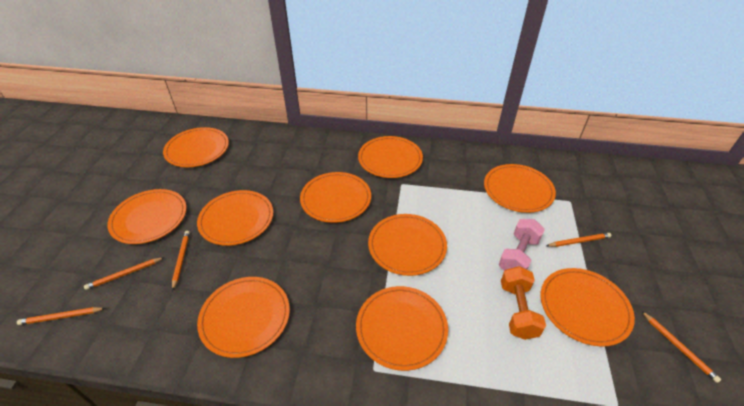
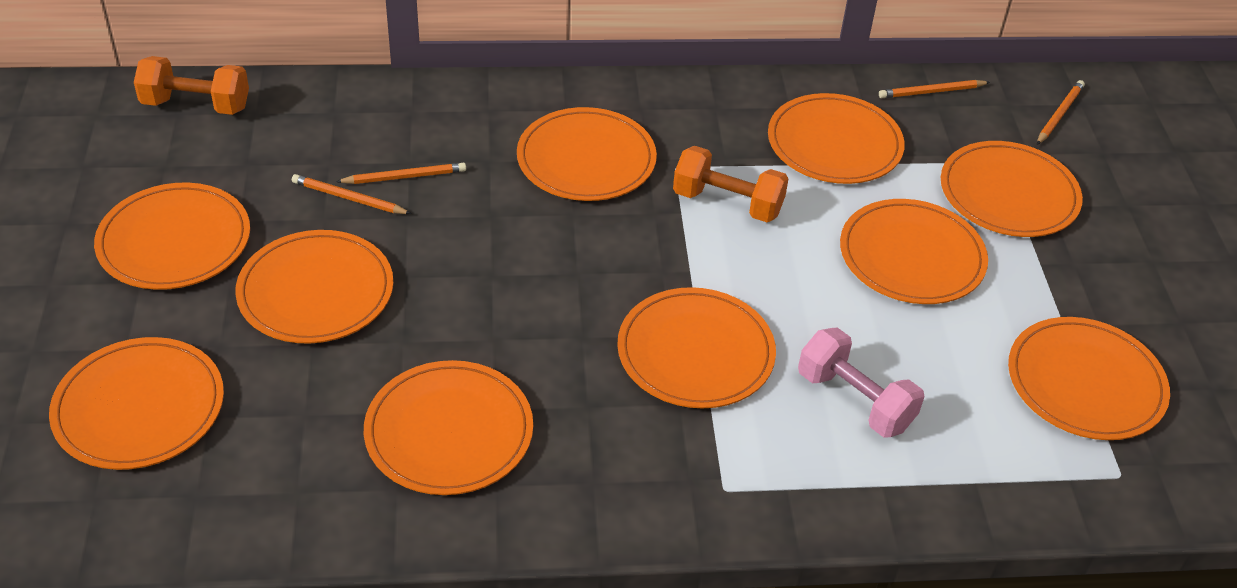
orange dumbbell: [501,266,546,340] = 1 -> [134,56,249,115] [673,146,789,222] = 2
orange pencil: [17,307,105,325] [84,257,165,290] [172,231,190,291] [546,233,611,247] [641,311,721,383] = 5 -> [292,174,412,214] [336,163,466,184] [879,80,990,98] [1037,80,1085,145] = 4

